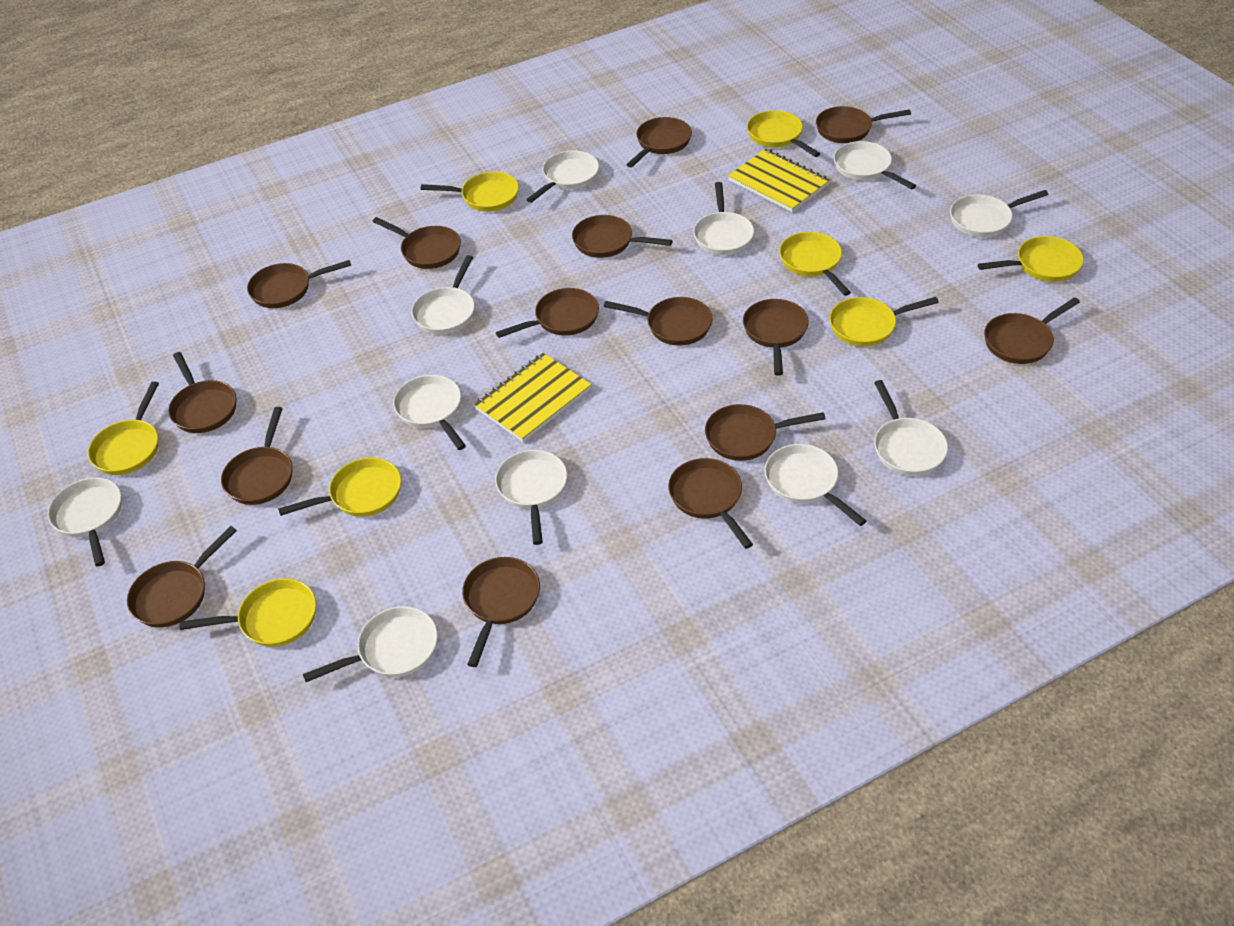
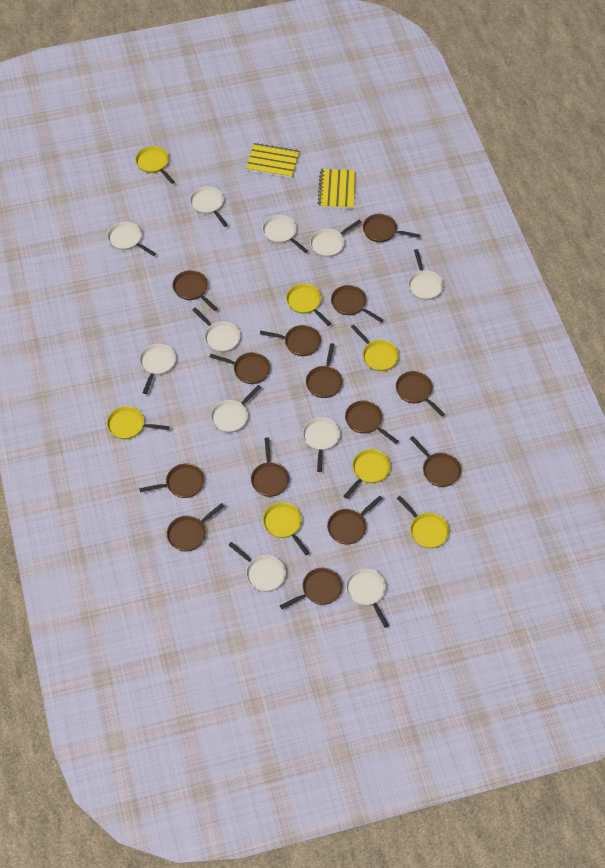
brown pan: [127,526,237,628] [168,352,236,433] [221,407,292,505] [247,260,351,308] [372,217,461,269] [462,557,540,667] [496,288,599,338] [572,215,673,258] [604,297,712,345] [626,117,692,168] [668,458,753,549] [705,404,826,461] [743,299,809,375] [816,106,911,143] [984,297,1080,364] = 15 -> [139,463,204,498] [167,503,224,551] [172,270,218,311] [210,352,270,384] [251,437,289,497] [260,325,321,356] [280,568,343,609] [306,343,343,398] [327,496,383,545] [331,285,383,322] [345,401,398,444] [363,214,420,242] [396,371,445,416] [410,436,461,487] = 14
yellow pan: [88,381,159,475] [179,578,316,647] [278,458,401,517] [421,172,519,212] [747,110,820,157] [779,232,851,296] [829,297,939,346] [978,236,1084,282] = 8 -> [107,406,170,439] [135,146,175,184] [263,502,310,555] [286,283,331,326] [343,449,391,499] [351,325,399,371] [397,496,450,548] = 7

